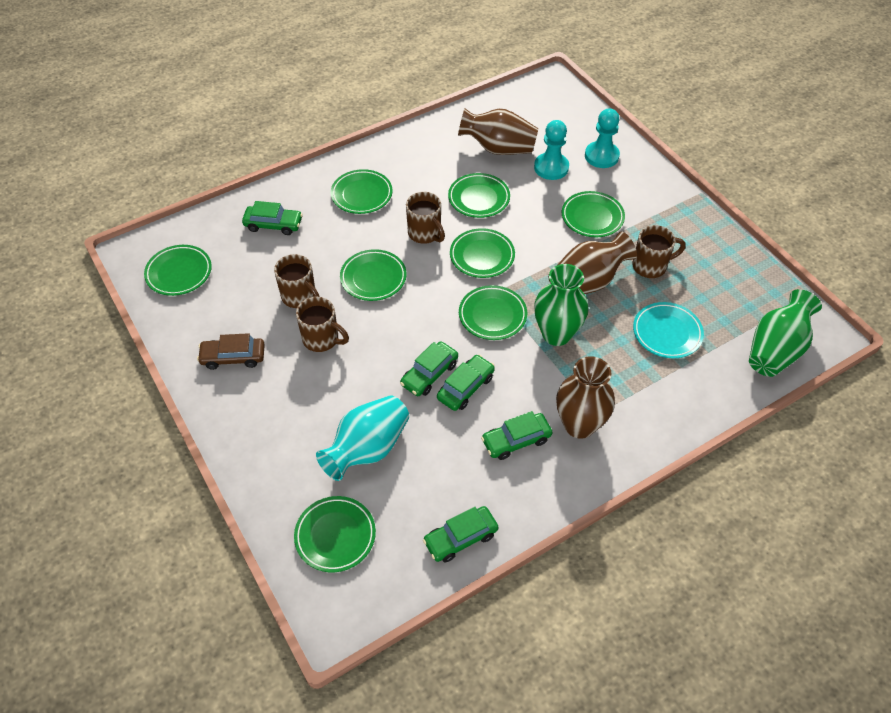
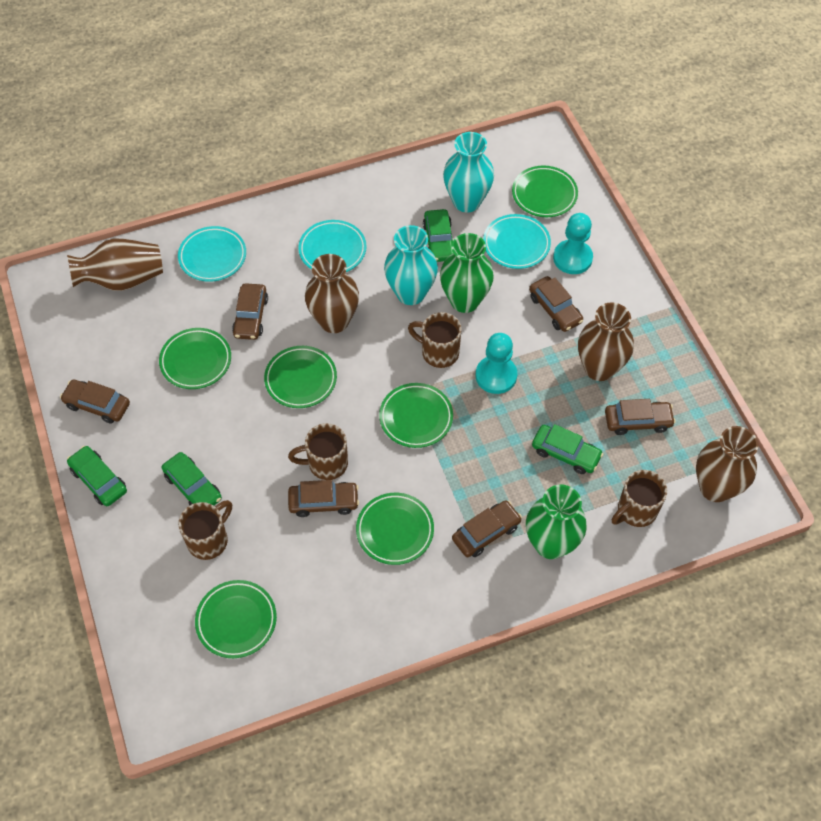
brown car: [197,333,265,370] = 1 -> [60,380,130,424] [232,283,268,340] [288,480,359,517] [452,500,522,557] [529,276,583,332] [605,399,676,435] = 6
brown vase: [458,108,538,155] [548,231,637,294] [556,356,615,439] = 3 -> [67,239,163,291] [305,254,359,333] [578,302,634,381] [696,426,758,502] = 4
green car: [242,201,303,235] [400,341,458,396] [423,506,499,563] [437,355,495,411] [481,411,553,460] = 5 -> [67,446,127,506] [162,452,222,506] [423,209,453,262] [532,424,603,474] = 4
green plate: [144,245,212,296] [294,496,376,572] [331,169,392,214] [340,249,407,301] [448,173,510,218] [450,228,515,278] [459,285,527,340] [562,191,625,237] = 8 -> [159,328,231,389] [195,580,277,658] [264,346,337,408] [356,493,434,565] [379,383,453,448] [512,165,578,217] = 6
turquoise plate: [633,302,704,358] = 1 -> [178,226,246,282] [298,220,367,272] [483,214,551,269] = 3
turquoise vase: [316,395,409,481] = 1 -> [384,225,438,305] [443,132,494,213] = 2

